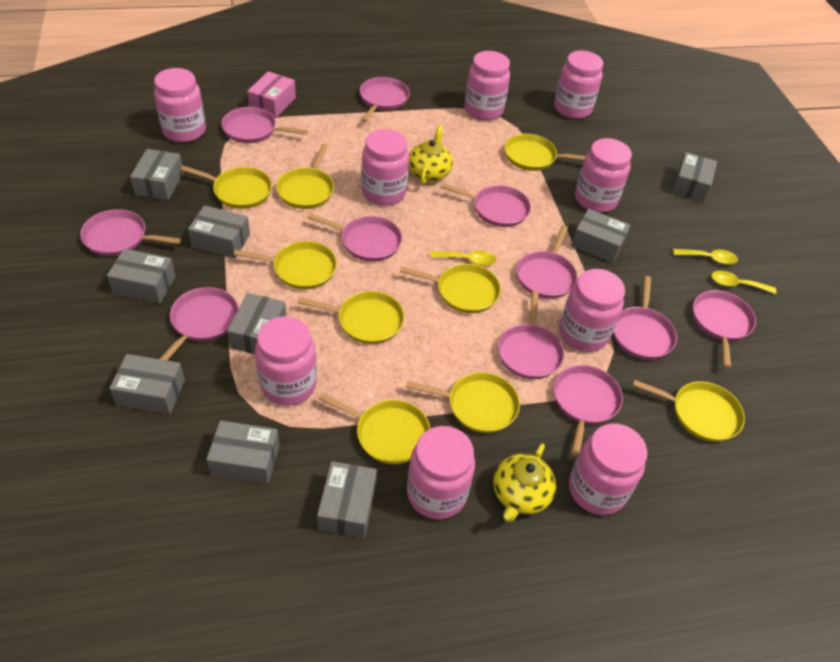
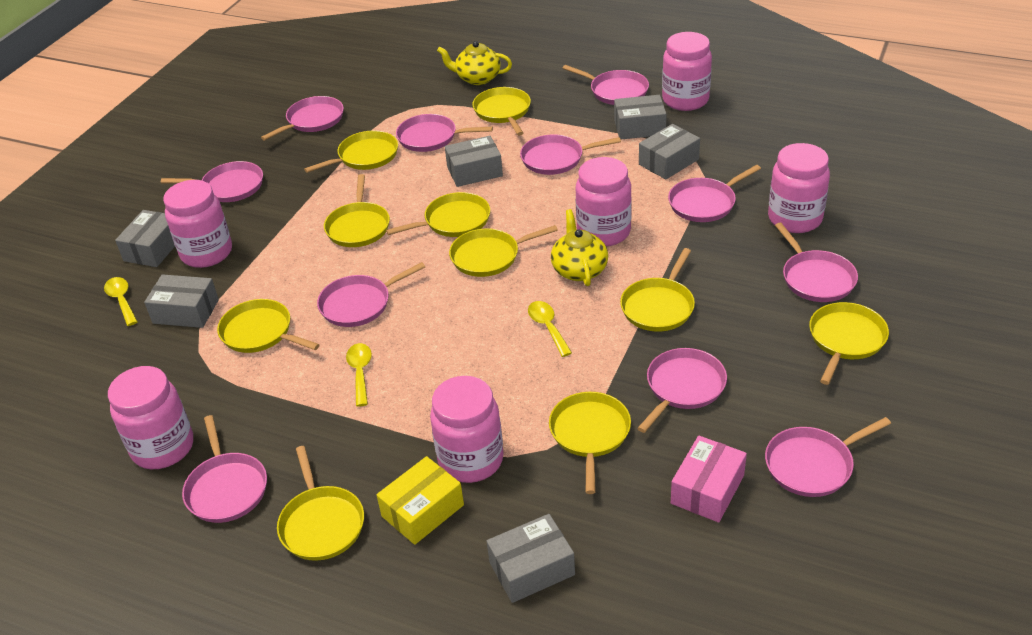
grey box: [107,249,176,303] [109,354,185,414] [130,149,184,200] [188,205,250,258] [206,420,280,484] [227,293,286,354] [317,461,377,538] [571,209,630,263] [672,152,717,202] = 9 -> [115,210,175,267] [144,274,219,328] [445,136,503,187] [487,514,575,603] [614,95,667,139] [639,124,700,179] = 6
pink jar: [154,68,206,143] [255,316,317,406] [361,129,409,205] [407,426,475,519] [465,51,510,120] [554,50,603,119] [559,269,625,352] [569,423,647,515] [575,138,632,213] = 9 -> [108,366,193,469] [163,180,232,268] [430,376,504,483] [576,157,632,247] [662,32,712,111] [768,143,830,233] = 6
yellow box: none = 0 -> [377,456,464,545] = 1
yellow pan: [180,166,272,209] [234,241,337,290] [276,144,334,209] [298,291,405,344] [319,393,430,464] [400,264,501,313] [405,372,520,433] [504,134,586,171] [632,380,745,442] = 9 -> [217,299,320,353] [277,446,364,561] [304,131,398,173] [324,174,390,247] [386,192,490,237] [449,225,558,277] [473,87,531,136] [549,392,631,494] [620,248,695,332] [809,302,889,385] = 10

